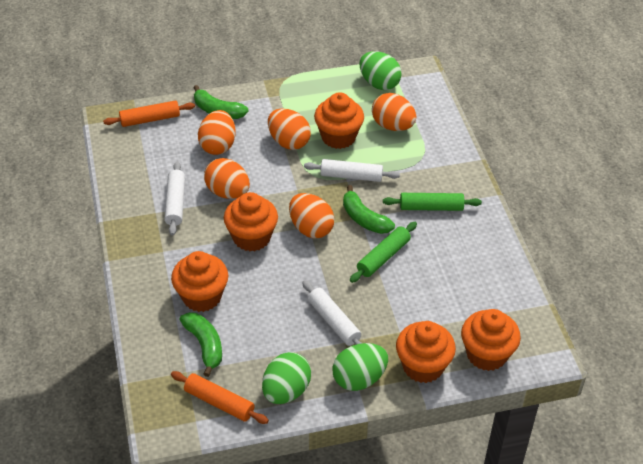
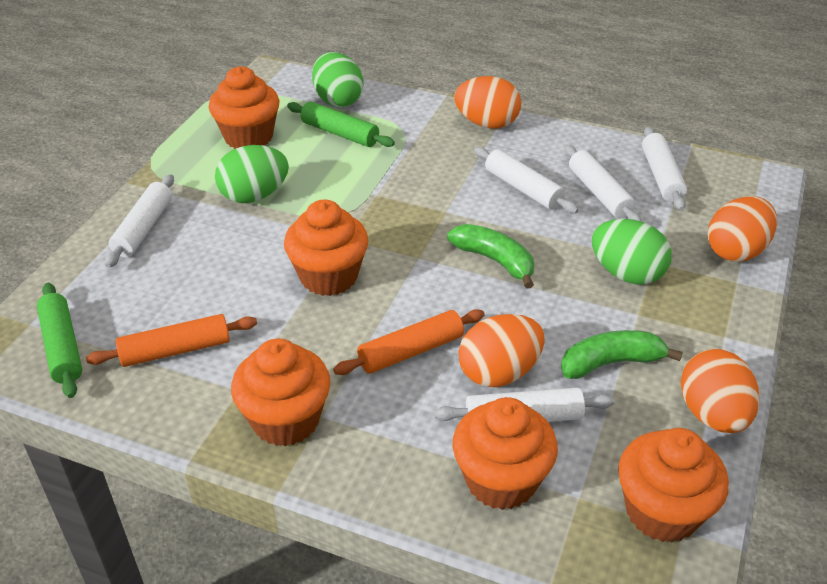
green banana: [180,312,222,377] [194,85,249,119] [343,185,395,234] = 3 -> [447,224,534,289] [561,330,683,379] = 2
orange egg: [198,110,235,155] [204,158,250,199] [268,108,311,150] [289,193,335,238] [372,93,416,131] = 5 -> [454,76,521,128] [459,314,545,387] [681,349,759,433] [707,196,777,262] = 4
white rolling pin: [164,161,185,235] [302,280,362,346] [304,159,400,182] = 3 -> [105,174,174,268] [434,387,615,422] [474,147,579,214] [564,145,642,222] [642,127,687,211] = 5

